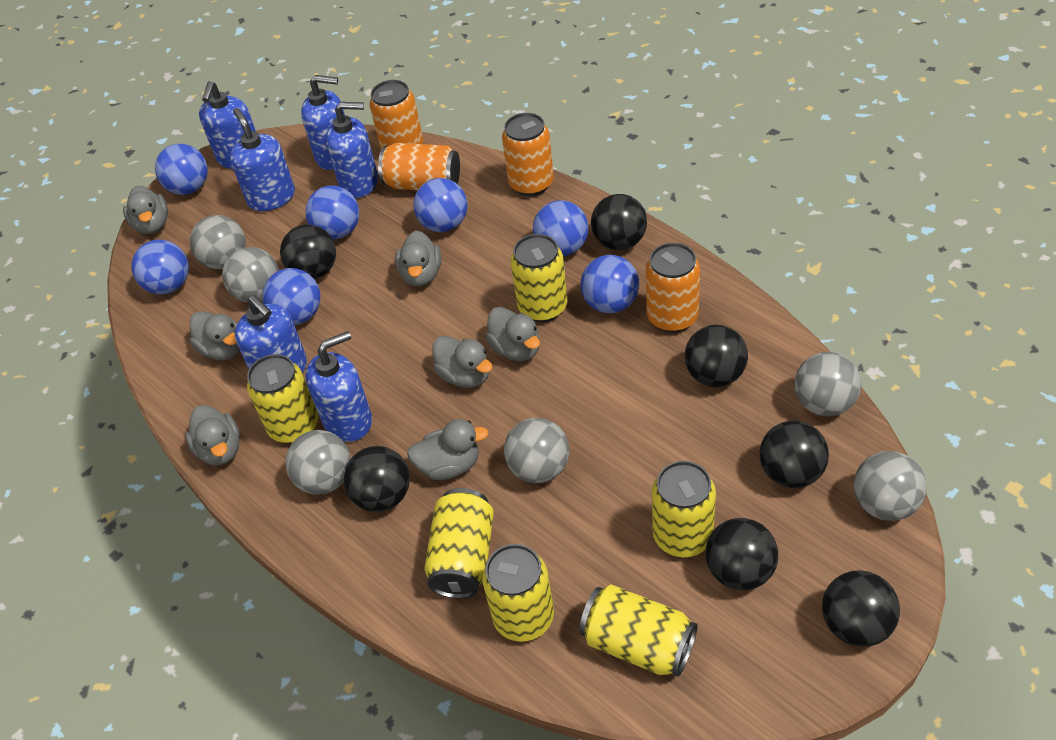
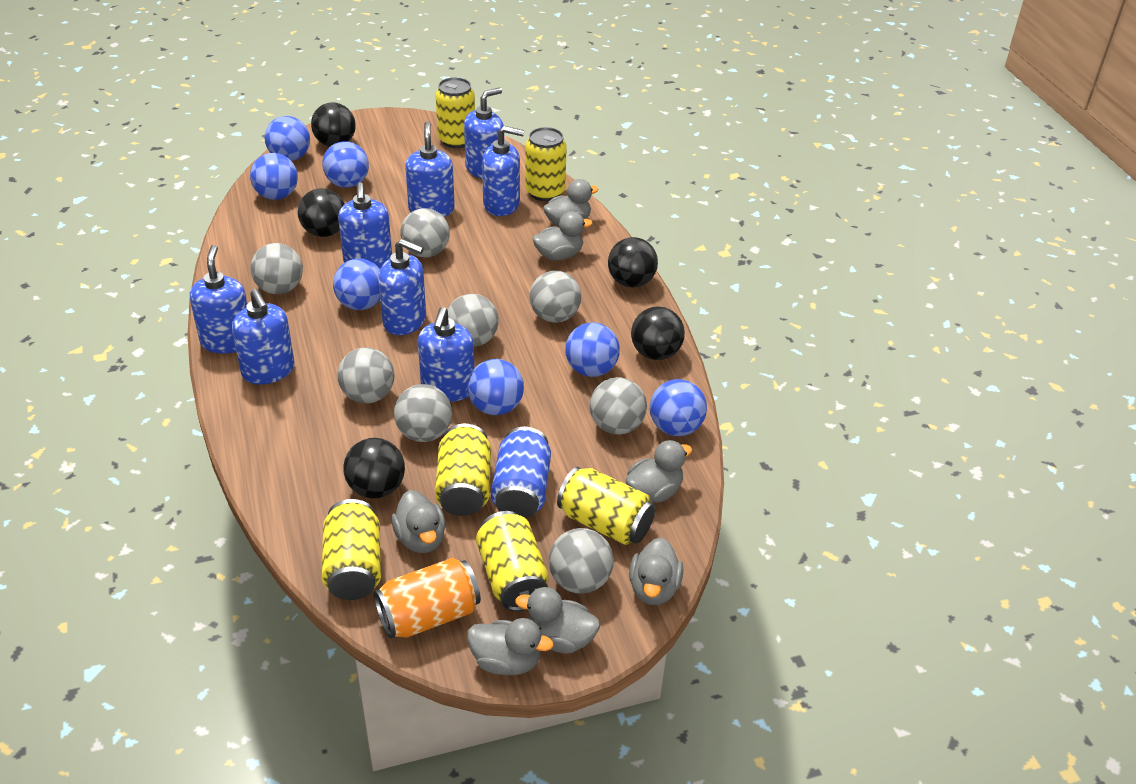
black ball: [280,224,336,279] [344,446,410,512] [591,194,647,250] [685,325,748,387] [706,518,778,590] [759,421,829,488] [822,570,900,647] = 7 -> [298,188,345,237] [311,102,356,147] [343,438,405,499] [608,237,658,287] [631,307,685,360] = 5
blue can: none = 0 -> [491,427,551,518] = 1
blue soap dispenser: [199,81,256,169] [230,108,295,211] [235,295,307,373] [301,75,345,170] [306,331,372,442] [326,102,378,198] = 6 -> [190,245,247,354] [232,289,295,384] [338,182,392,269] [378,239,426,335] [405,121,455,217] [418,307,474,402] [464,87,504,179] [482,126,524,216] = 8
grey ball: [190,215,246,269] [222,247,279,302] [285,430,351,495] [504,418,569,483] [795,352,861,416] [854,451,927,521] = 6 -> [250,243,303,294] [337,347,394,403] [394,384,452,442] [401,208,450,258] [448,294,499,347] [530,271,581,323] [549,528,614,594] [590,377,647,435] = 8
orange can: [369,80,423,149] [378,143,460,190] [502,113,554,196] [646,243,700,333] = 4 -> [374,558,481,639] = 1

